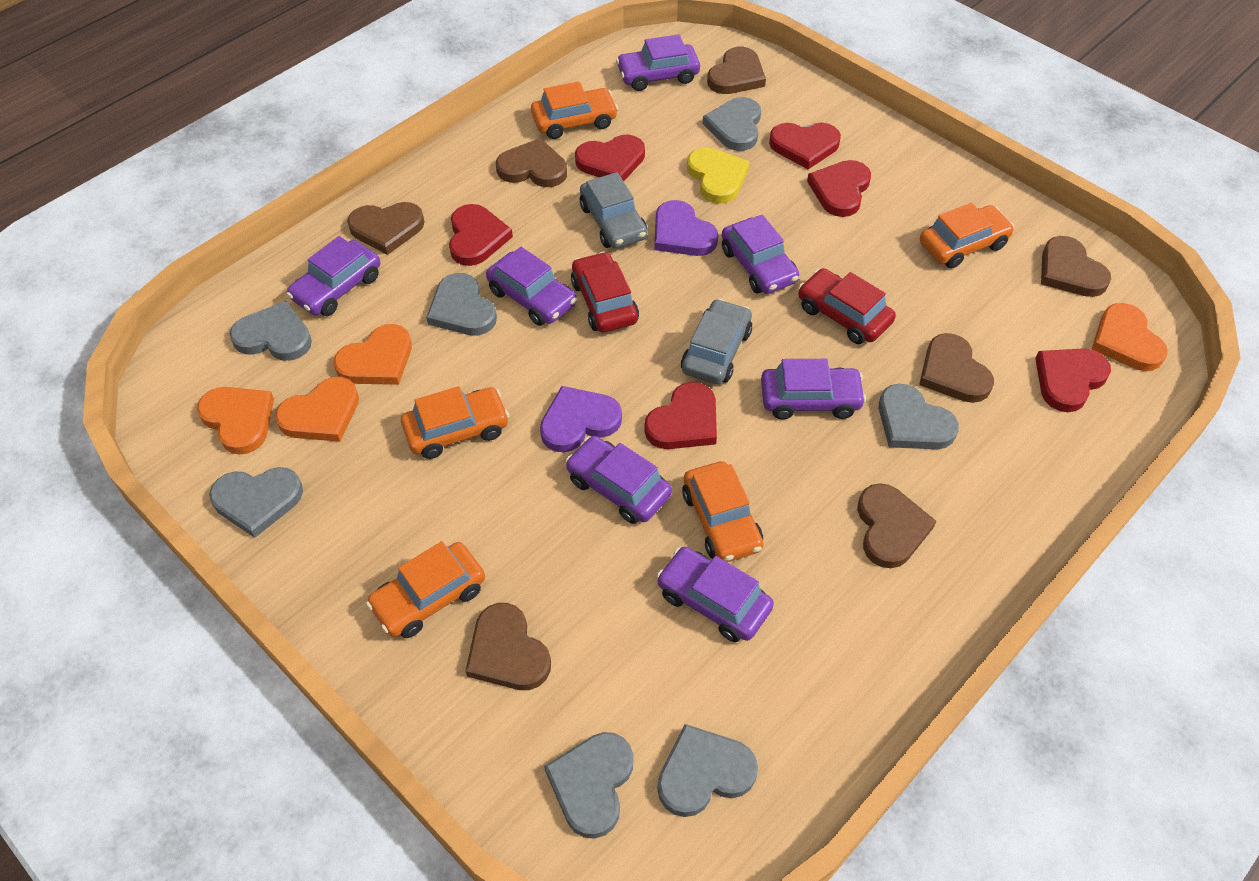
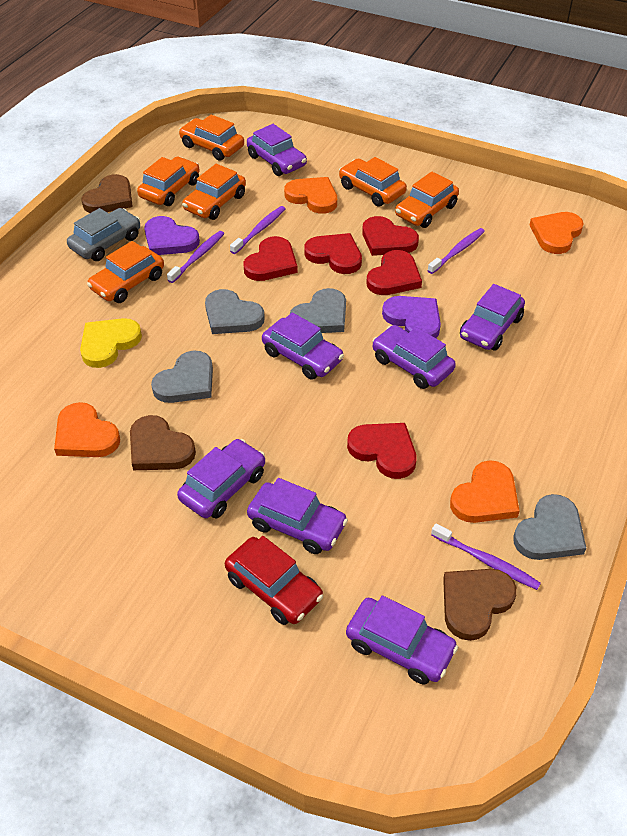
brown heart: [347,202,424,255] [466,603,551,690] [496,138,567,187] [707,47,766,94] [857,483,936,568] [919,333,994,403] [1041,236,1111,297] = 7 -> [81,174,133,213] [130,415,196,470] [443,569,517,641] = 3
grey car: [580,172,648,248] [681,299,752,384] = 2 -> [67,208,140,261] = 1
grey heart: [209,467,303,538] [229,301,312,361] [426,273,497,336] [544,732,634,839] [657,724,758,817] [703,97,761,151] [879,384,959,449] = 7 -> [151,350,213,403] [205,289,265,334] [290,288,346,333] [513,494,586,560] = 4
orange car: [366,541,485,638] [401,386,509,459] [531,81,618,139] [682,461,764,562] [920,203,1014,269] = 5 -> [87,241,164,303] [137,157,200,206] [179,114,244,161] [182,164,246,220] [339,157,407,207] [395,172,459,228] = 6
purple toothbrush: none = 0 -> [167,231,225,283] [230,206,286,254] [427,228,485,274] [431,524,541,590] = 4
red car: [571,252,639,332] [798,268,896,344] = 2 -> [225,536,323,625] = 1
red heart: [449,204,513,266] [575,135,645,181] [644,382,717,449] [769,122,841,169] [807,160,871,217] [1035,348,1111,412] = 6 -> [243,236,298,281] [304,233,362,274] [347,423,416,479] [362,216,419,256] [366,250,422,295] = 5

